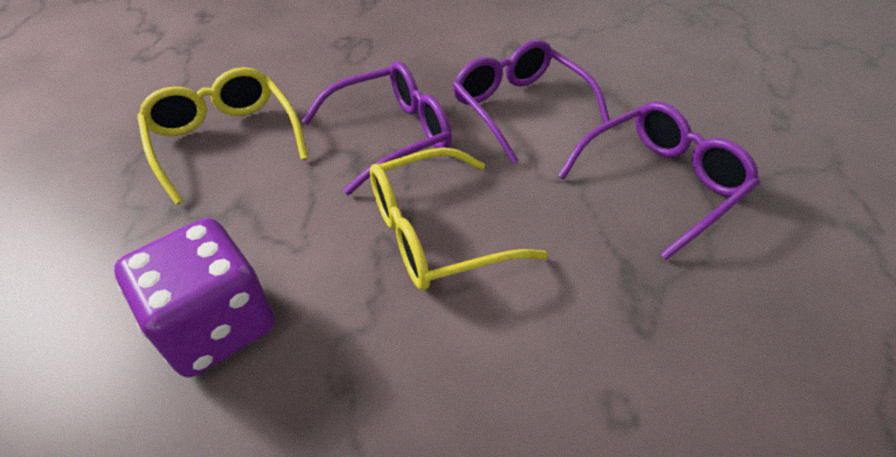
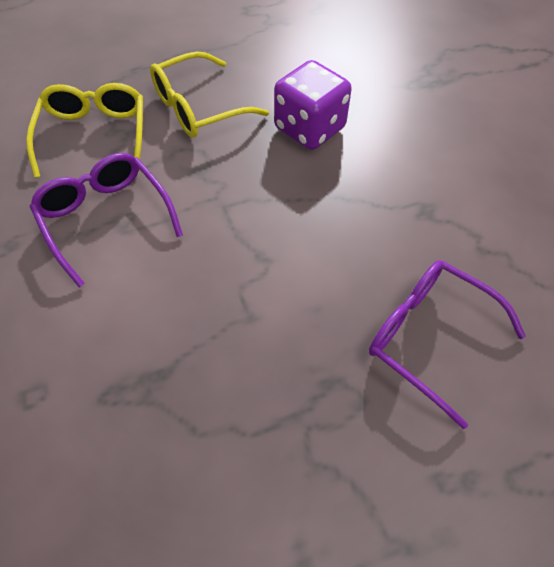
purple glasses: [302,61,452,195] [453,39,610,164] [558,102,760,260] = 3 -> [30,153,183,287] [369,260,526,429] = 2

